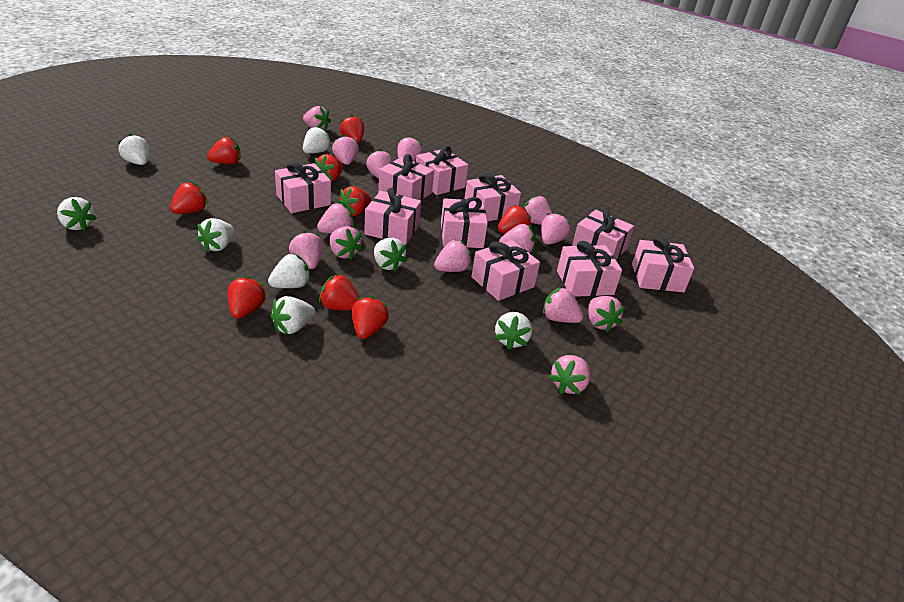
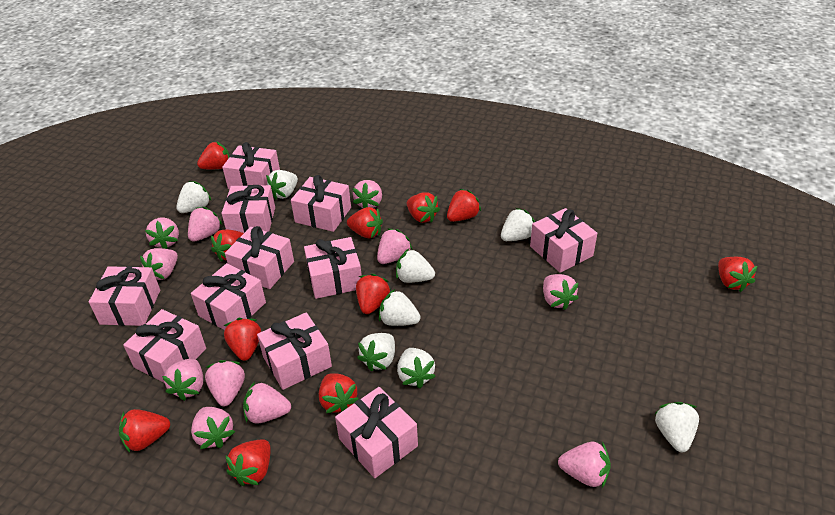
pink gift: [275,161,331,213] [364,188,421,245] [378,154,434,200] [416,146,468,195] [441,197,488,248] [465,172,521,221] [471,240,540,301] [557,241,622,297] [572,208,634,260] [632,236,694,292] = 10 -> [89,266,160,326] [123,309,206,382] [191,263,266,330] [221,185,275,233] [222,142,280,189] [225,226,294,289] [257,312,332,390] [291,175,351,232] [304,237,362,299] [335,387,418,478] [530,208,597,273] = 11
pink strawberry: [289,231,323,269] [303,106,331,131] [317,203,354,234] [330,226,363,260] [332,134,359,165] [366,149,393,179] [397,136,423,162] [434,240,472,272] [499,224,536,253] [524,195,553,225] [541,212,571,245] [543,287,584,323] [549,355,590,394] [588,296,625,332] = 14 -> [140,248,178,280] [145,218,179,249] [162,359,203,401] [188,207,222,242] [191,407,235,449] [205,360,245,406] [243,382,291,424] [353,180,382,208] [377,228,413,264] [543,274,579,310] [558,442,611,488] = 11
red strawberry: [170,181,208,214] [207,136,241,164] [228,276,267,319] [315,154,343,182] [319,274,360,310] [338,186,371,216] [340,115,364,143] [352,296,389,339] [498,205,531,234] = 9 -> [119,409,170,453] [197,141,229,169] [211,229,244,262] [224,318,261,361] [225,439,271,486] [319,373,359,413] [347,207,383,238] [356,274,390,314] [407,192,440,223] [447,189,481,222] [718,257,757,292] = 11

